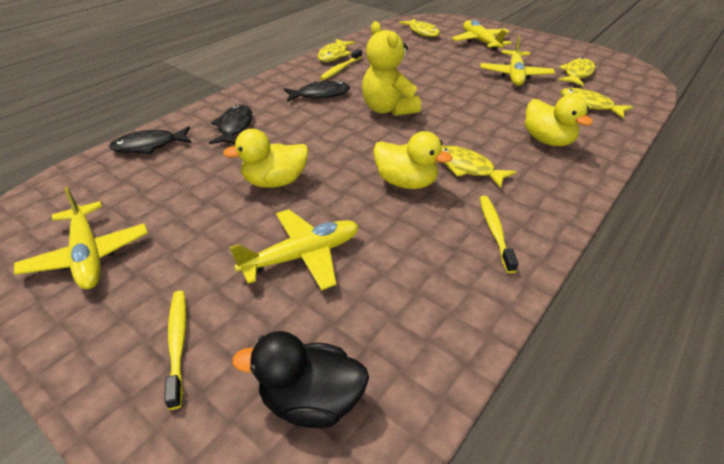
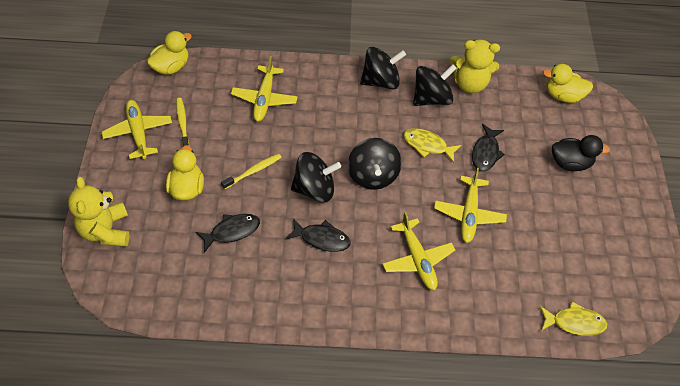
black spinning top: none = 0 -> [291,152,341,202] [348,138,402,190] [360,47,406,89] [413,64,457,106] = 4
yellow fish: [317,39,355,62] [399,19,440,37] [442,146,517,188] [558,57,595,86] [560,88,633,118] = 5 -> [403,128,462,163] [540,301,608,336] = 2
yellow teddy bear: [362,21,421,116] = 1 -> [68,177,129,246] [450,40,500,93] = 2
yellow toothbrush: [164,291,186,410] [320,49,362,80] [480,196,518,273] = 3 -> [176,98,190,146] [221,154,282,189] = 2

